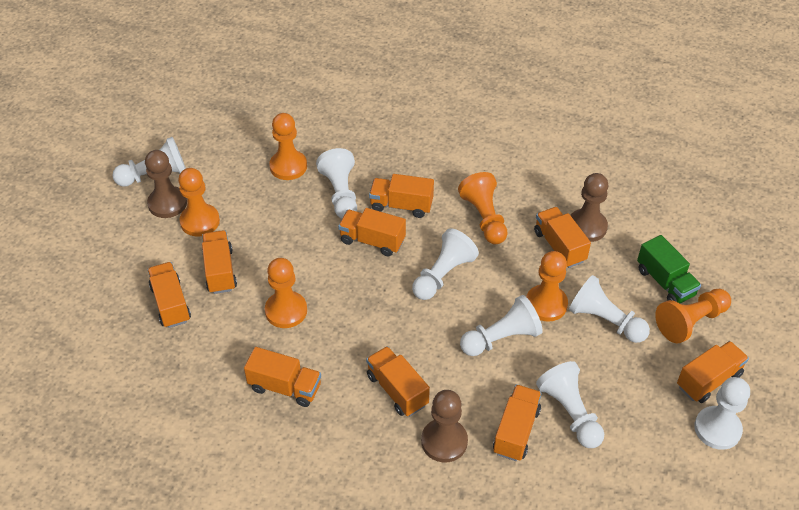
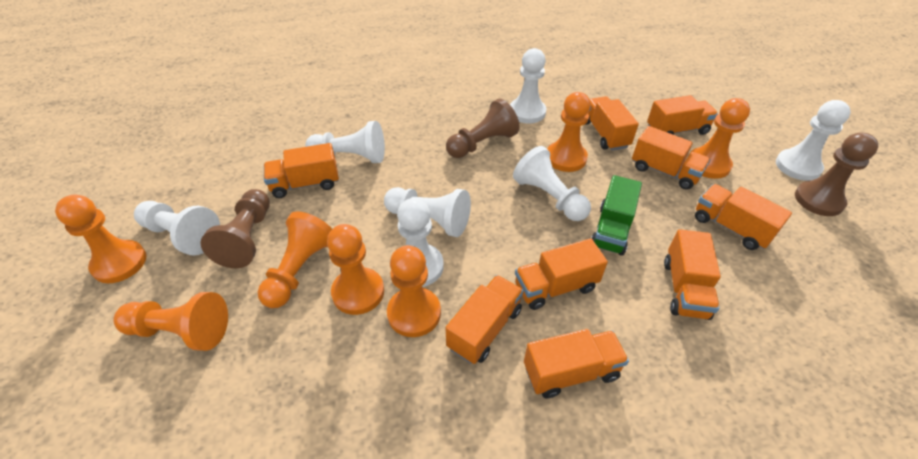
orange pawn: [178,168,220,236] [265,258,307,328] [269,113,307,180] [458,172,508,244] [526,251,568,322] [655,289,731,343] = 6 -> [55,194,147,283] [113,292,228,351] [258,211,332,308] [327,224,384,315] [387,245,441,337] [547,92,591,172] [690,98,750,179] = 7

